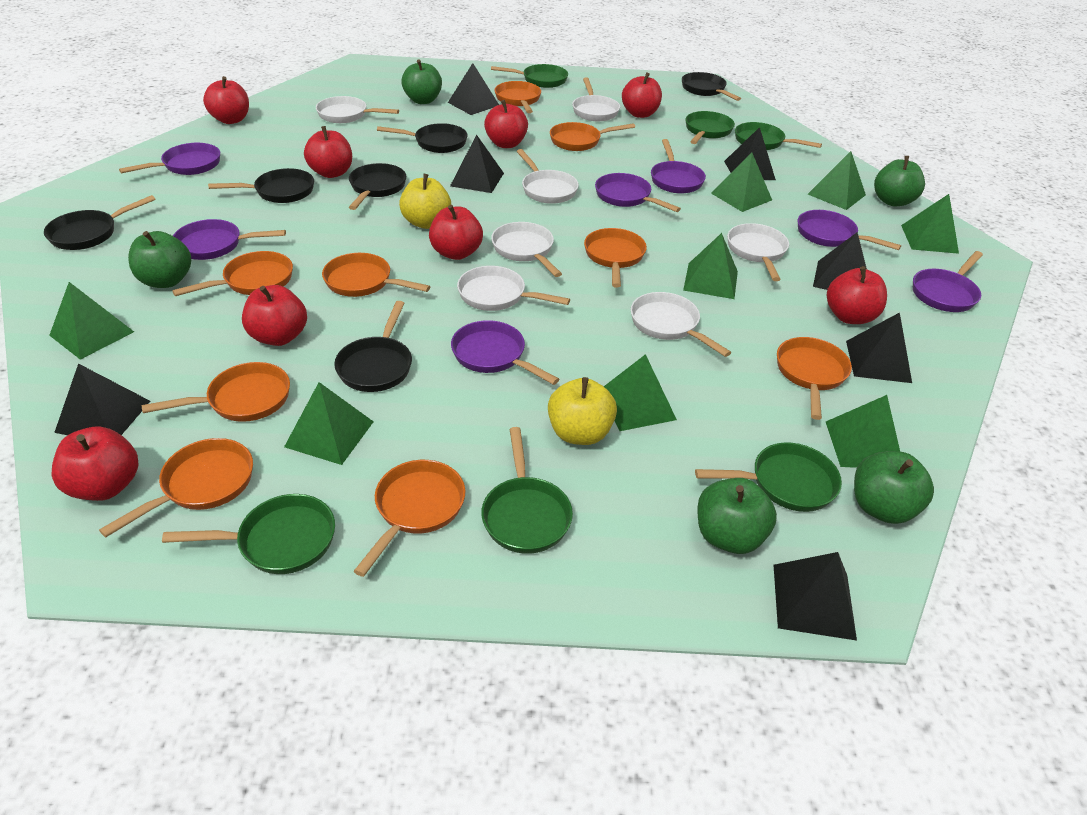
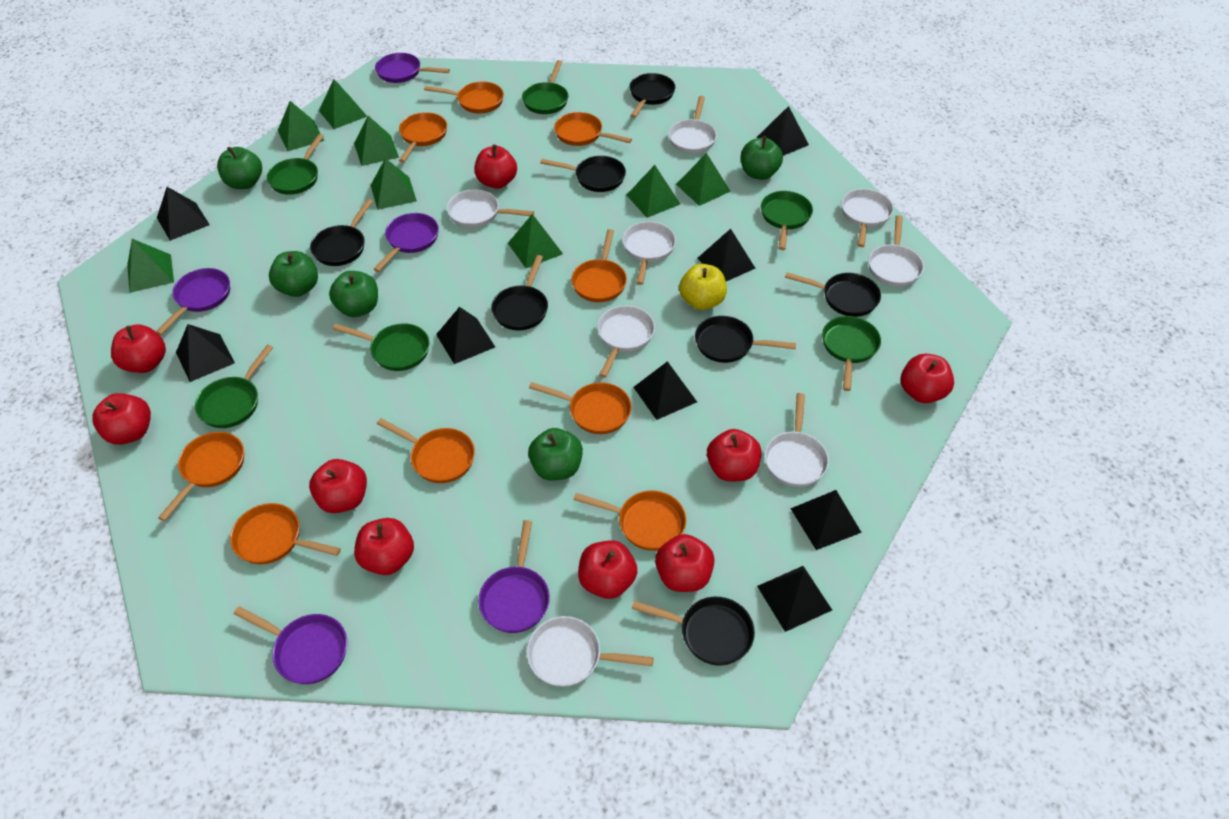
black pan: [44,195,156,250] [208,168,314,203] [334,301,412,392] [349,163,406,210] [377,123,467,153] [682,72,741,101] = 6 -> [310,199,373,266] [491,255,548,330] [540,156,626,192] [629,73,675,118] [632,597,755,666] [695,316,796,363] [785,272,881,317] = 7
black pyramid: [54,364,150,435] [448,63,499,115] [450,134,504,193] [724,127,776,180] [774,552,857,641] [813,232,867,290] [846,312,912,383] = 7 -> [157,187,210,241] [176,324,235,382] [436,307,495,364] [634,361,697,420] [697,229,756,281] [757,106,809,156] [757,566,832,632] [790,490,862,550] = 8
purple pan: [119,143,220,175] [173,219,286,260] [451,320,559,385] [595,173,681,212] [651,139,706,194] [798,210,901,250] [913,251,983,312] = 7 -> [156,268,230,335] [234,606,347,684] [374,213,439,272] [375,53,450,83] [478,520,550,633] = 5
red apple: [51,426,138,501] [203,76,249,124] [242,285,307,346] [304,126,352,178] [429,205,483,260] [484,100,528,148] [622,72,662,118] [827,266,887,324] = 8 -> [92,393,151,445] [111,324,166,373] [309,459,367,513] [354,518,414,575] [475,145,517,189] [578,540,637,599] [655,534,715,592] [707,429,762,482] [901,354,954,403] = 9
white pan: [316,96,399,123] [457,266,570,311] [491,222,562,277] [517,149,579,204] [572,77,620,121] [631,292,731,357] [727,223,789,281] = 7 -> [447,189,534,228] [527,616,654,687] [597,305,655,378] [622,221,676,285] [668,96,717,154] [764,393,829,487] [841,189,894,247] [868,215,924,287] = 8
yellow apple: [399,174,451,229] [548,377,617,445] = 2 -> [679,264,727,310] = 1

